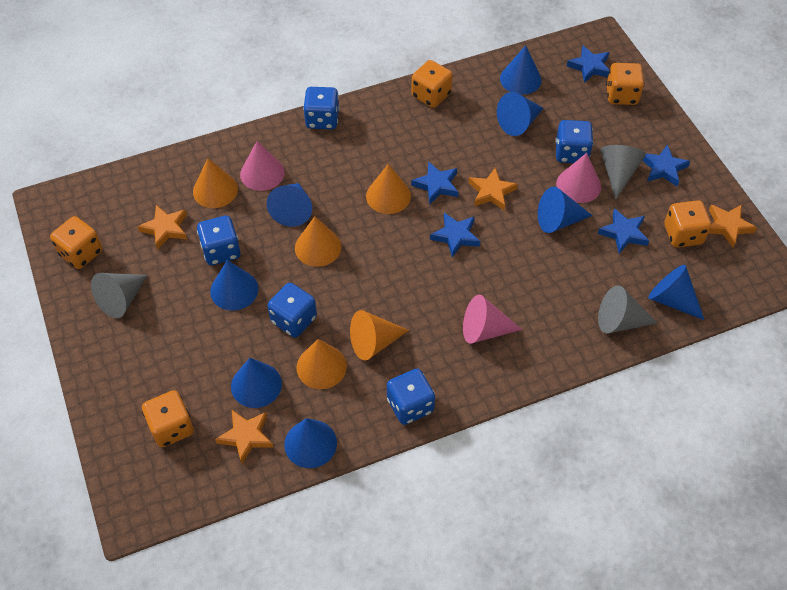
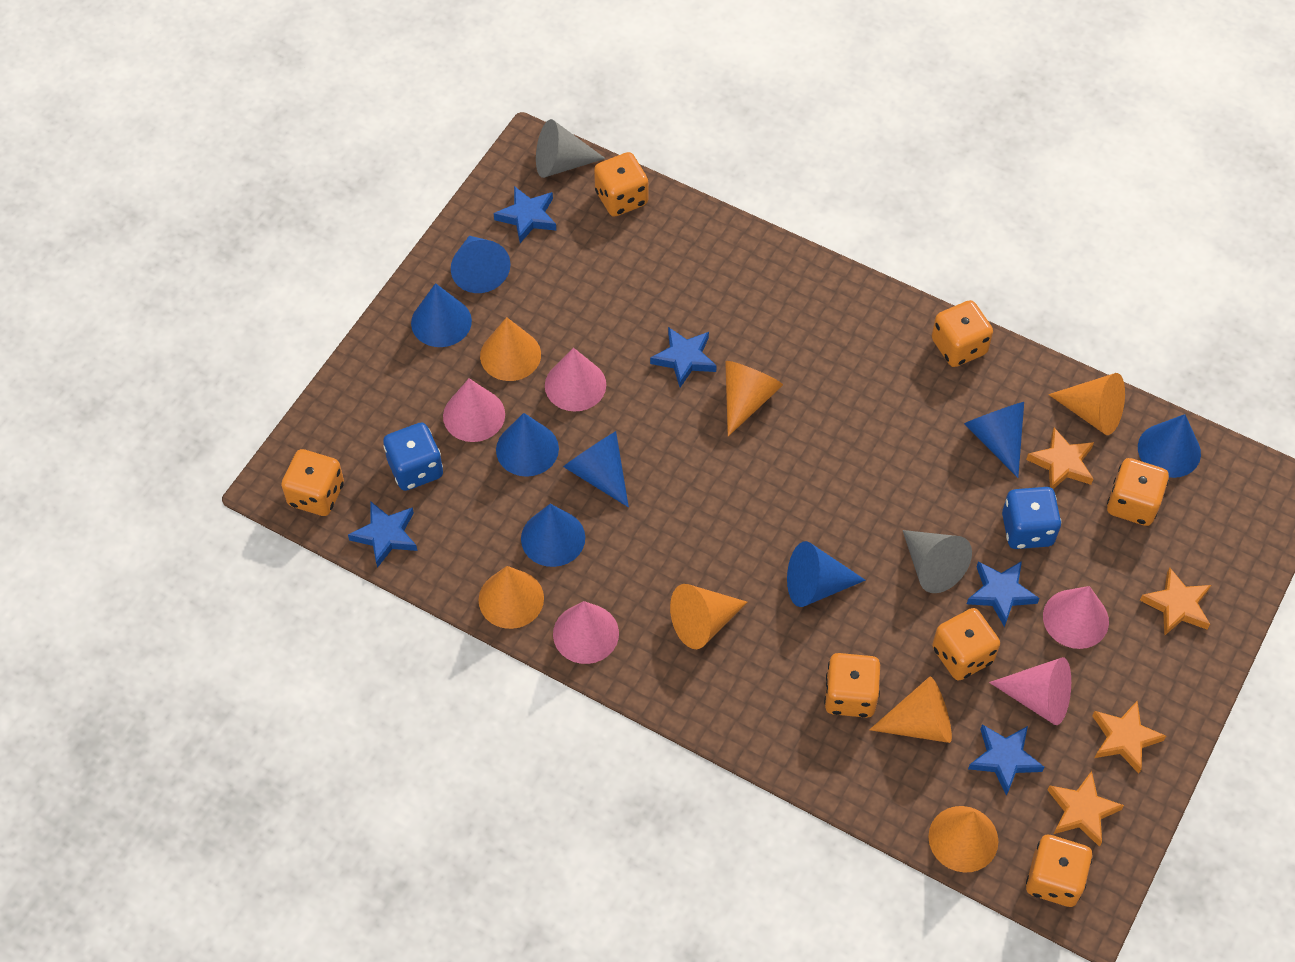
blue dice: [197,216,240,265] [267,283,317,338] [303,87,339,129] [387,369,435,425] [555,120,593,163] = 5 -> [383,423,443,491] [1002,487,1061,549] = 2
grey cone: [91,273,148,318] [598,285,658,333] [600,145,646,200] = 3 -> [536,119,606,178] [903,530,972,593] = 2
orange cone: [193,158,238,208] [295,216,341,267] [296,339,347,389] [350,310,409,361] [366,164,411,214] = 5 -> [479,566,544,629] [480,317,541,381] [670,584,747,649] [725,361,783,436] [869,677,952,743] [928,806,998,872] [1048,373,1125,435] = 7
orange dice: [50,216,103,269] [142,390,194,447] [411,60,453,108] [606,63,644,105] [664,200,711,248] = 5 -> [281,449,344,516] [594,152,648,217] [824,653,880,718] [932,300,993,367] [932,608,1000,681] [1026,835,1093,907] [1107,458,1169,526] = 7
pink cone: [240,141,285,191] [463,294,522,344] [556,153,601,203] = 3 -> [443,378,505,442] [545,348,606,412] [553,601,619,664] [989,657,1071,725] [1043,586,1109,649] = 5

